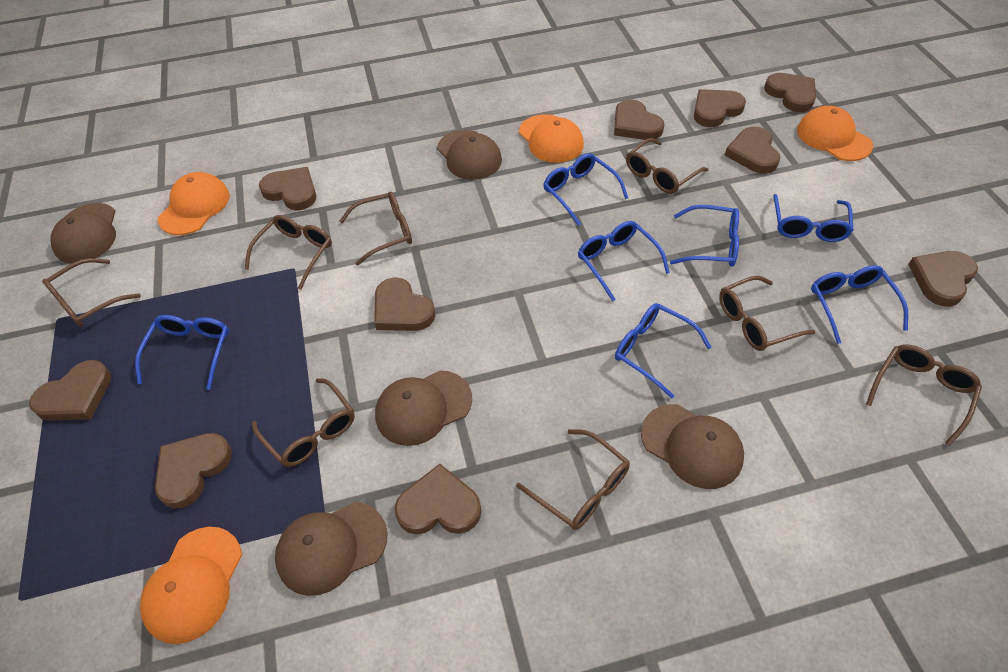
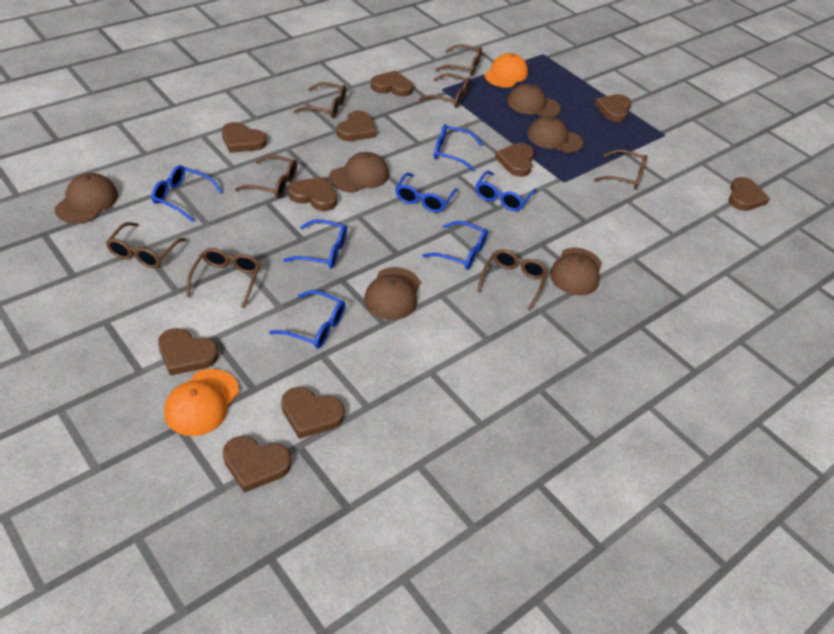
brown cap: [50,203,116,264] [275,502,387,596] [375,370,472,446] [437,130,502,180] [641,404,744,489] = 5 -> [54,173,118,224] [329,152,389,193] [364,267,421,320] [507,84,561,117] [527,116,583,153] [550,248,602,295] = 6
orange cap: [140,527,242,644] [158,172,230,235] [519,114,584,163] [797,106,873,161] = 4 -> [164,369,239,436] [484,53,528,88] = 2

